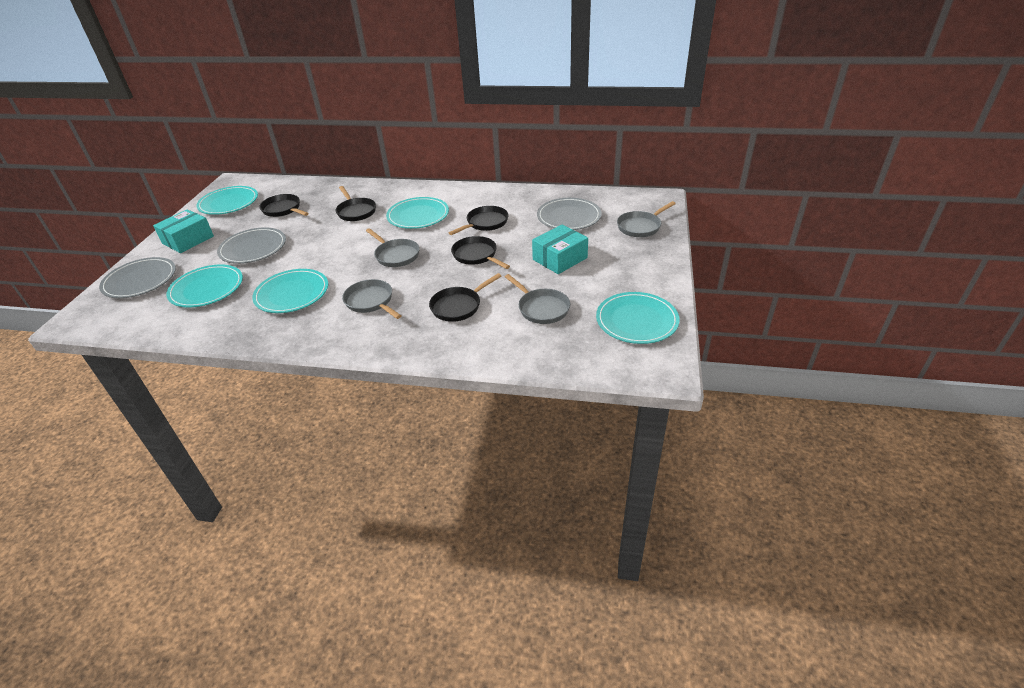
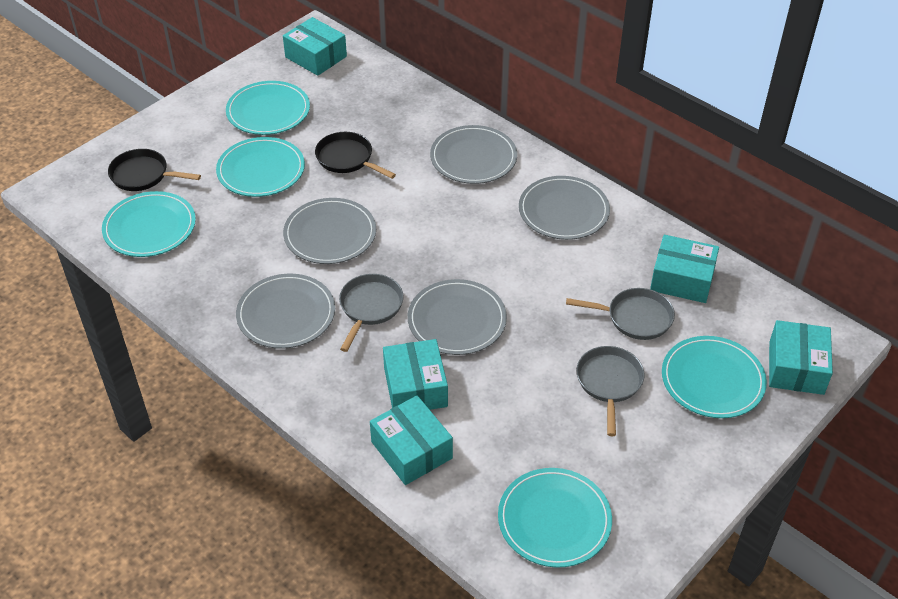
black pan: [259,194,309,217] [336,186,376,221] [429,273,501,322] [449,206,509,235] [451,236,510,269] = 5 -> [108,149,201,191] [315,132,396,179] = 2
grey pan: [342,279,401,319] [366,228,420,267] [505,274,570,324] [617,201,676,237] = 4 -> [339,274,404,352] [566,288,675,340] [576,346,645,436] = 3
grey plate: [99,257,176,298] [217,227,286,264] [537,198,602,230] = 3 -> [236,274,335,349] [283,198,376,264] [408,279,507,355] [430,125,517,184] [519,176,610,240] = 5
turquoise box: [153,209,214,253] [532,225,588,274] = 2 -> [283,17,347,76] [370,395,453,485] [383,339,448,410] [650,235,719,303] [769,320,833,395] = 5

